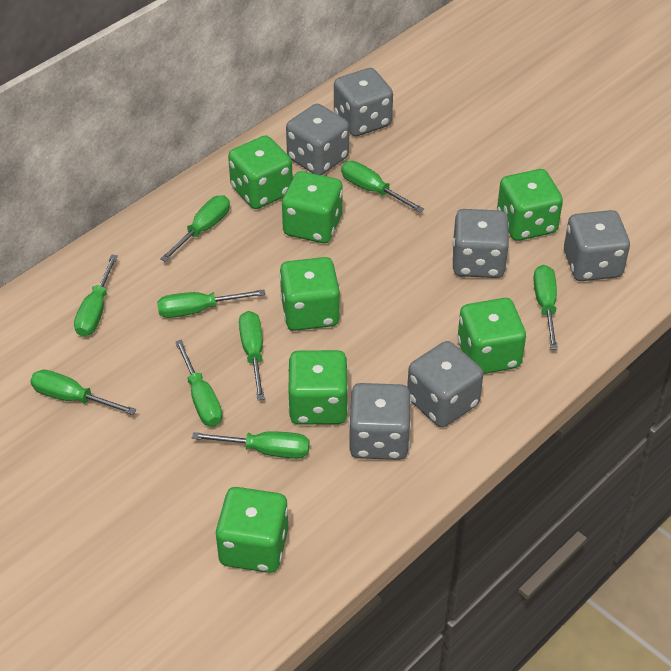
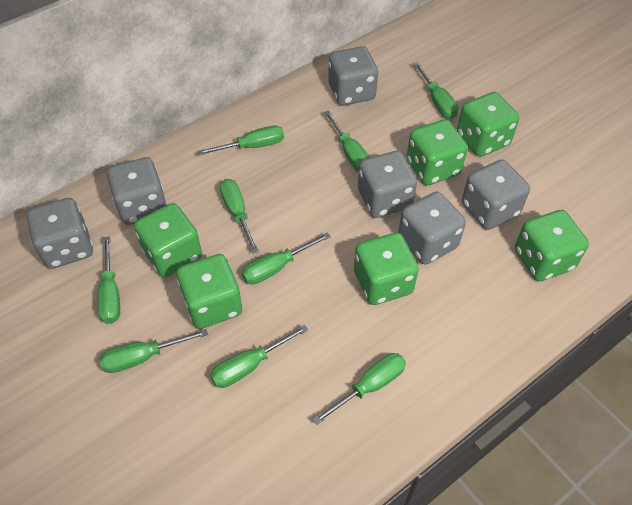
green dice: [215,487,288,573] [228,135,293,209] [279,257,340,331] [282,171,343,243] [288,350,348,424] [458,298,526,374] [497,169,563,241] = 7 -> [134,203,202,277] [177,254,242,329] [354,233,419,305] [406,119,468,185] [457,92,519,157] [515,210,589,281] = 6

